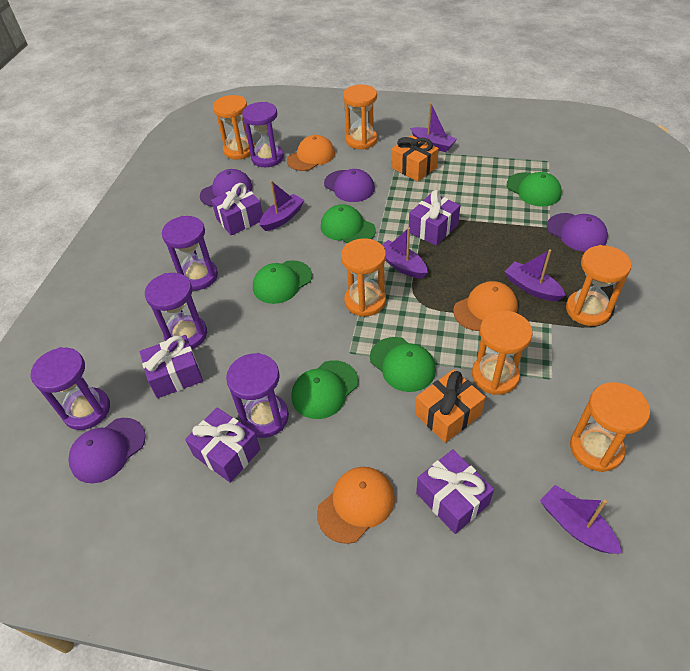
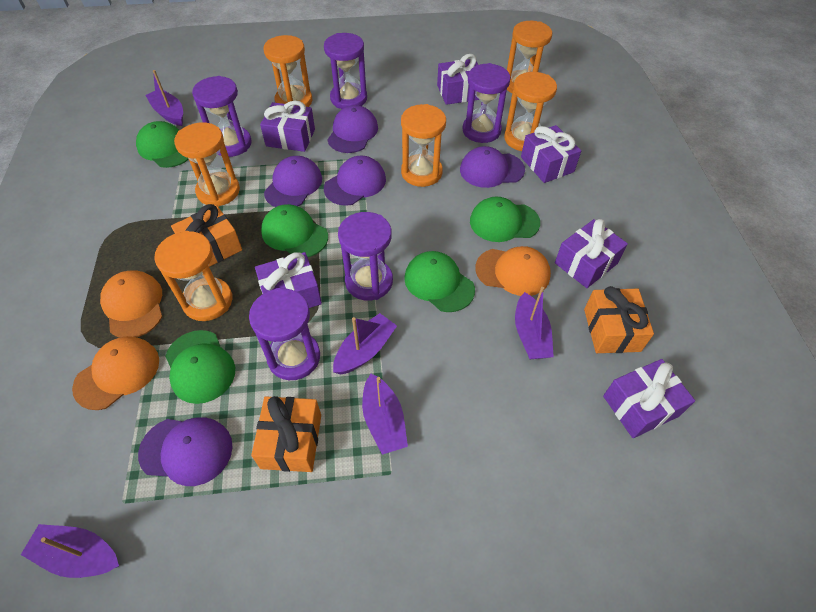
orange gift: [391,135,439,181] [415,369,486,443] = 2 -> [171,204,242,267] [251,396,321,472] [584,286,654,353] = 3
purple cap: [69,418,146,483] [200,169,253,207] [324,169,375,202] [547,213,608,252] = 4 -> [138,418,233,486] [264,156,322,207] [324,155,386,206] [327,105,378,153] [460,146,525,188] = 5
purple gift: [140,335,203,398] [185,408,260,483] [211,183,263,235] [409,190,460,246] [416,449,494,534] = 5 -> [255,252,322,308] [260,101,315,152] [437,54,480,105] [521,125,581,183] [555,219,628,288] [603,359,695,438] = 6

